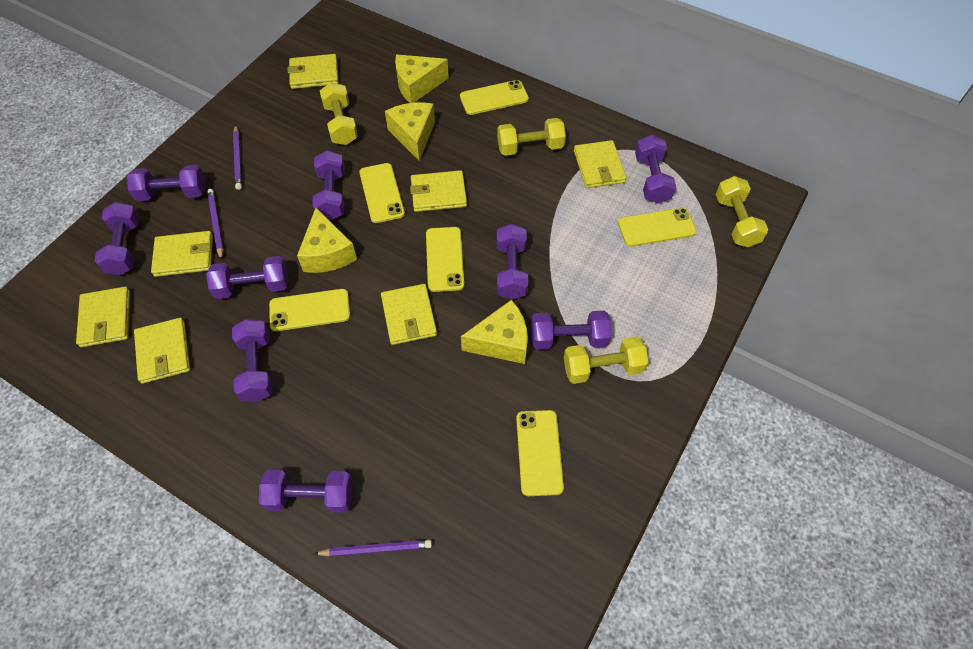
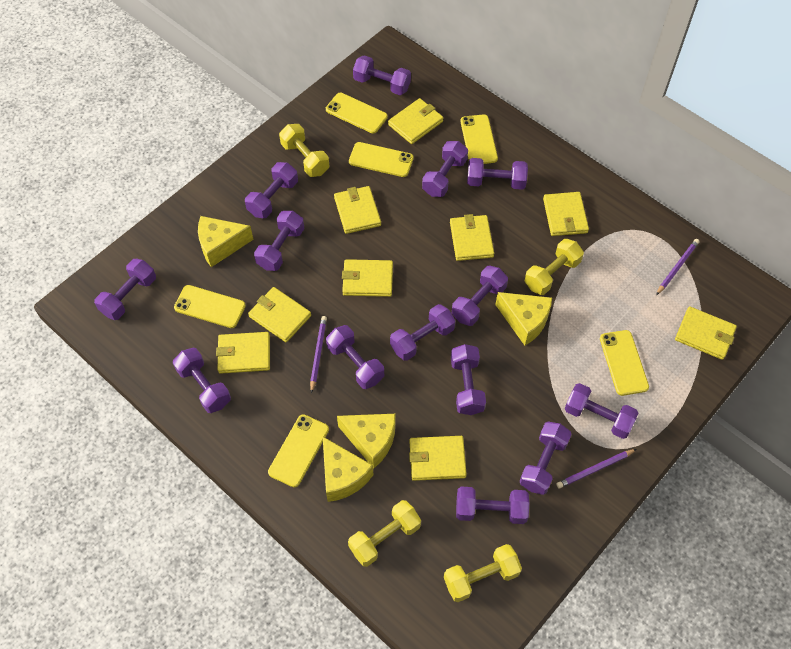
purple dumbbell: [95,202,140,275] [127,165,206,201] [206,256,289,299] [232,319,273,402] [259,470,353,513] [312,150,345,220] [497,224,528,300] [531,311,611,350] [635,135,676,203] = 9 -> [94,258,156,320] [173,348,231,413] [245,162,298,218] [254,211,304,271] [326,325,384,389] [353,55,411,95] [390,304,455,361] [422,141,468,197] [451,344,486,415] [452,266,508,326] [456,486,529,524] [467,158,528,190] [520,422,572,495] [565,383,638,439] = 14
yellow wallet: [76,287,130,347] [134,318,190,384] [151,231,213,277] [288,54,339,89] [381,284,437,345] [410,170,467,212] [574,140,627,188] = 7 -> [216,332,270,374] [248,287,311,342] [334,186,381,234] [342,259,393,297] [388,98,443,144] [409,436,467,481] [450,214,494,261] [543,192,589,236] [675,306,737,360] = 9

